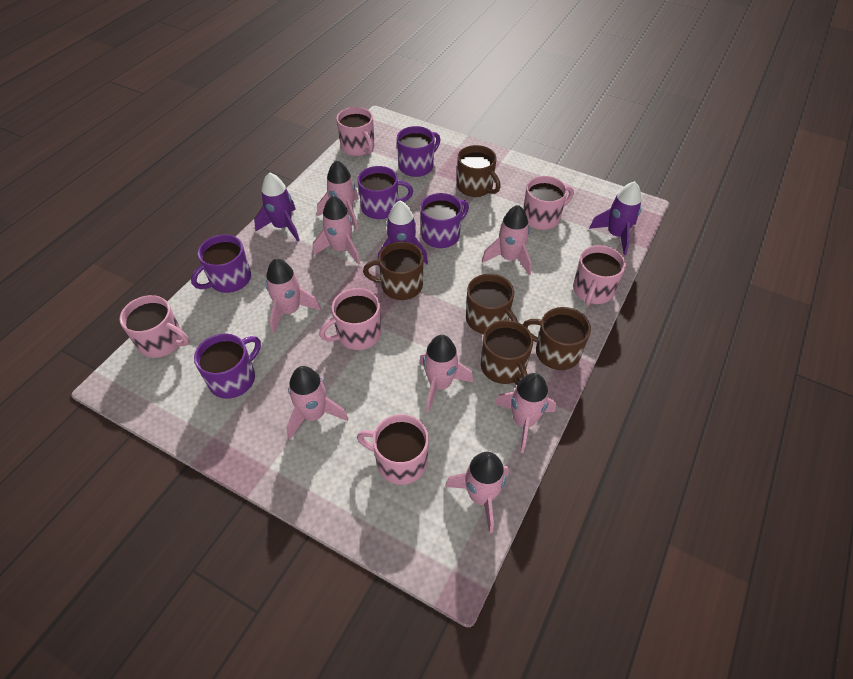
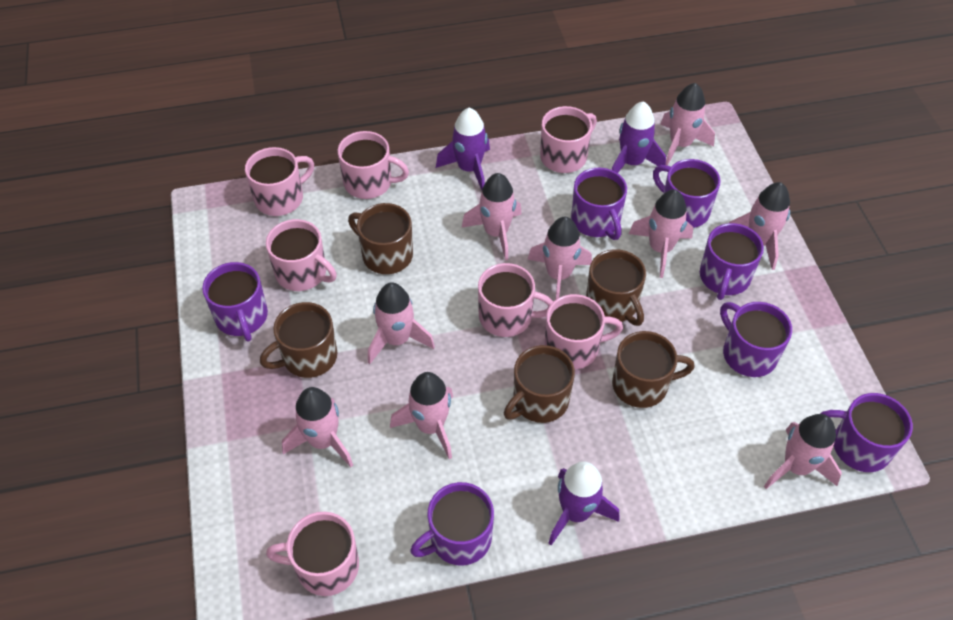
pink mug: [120,295,189,358] [319,288,381,350] [336,107,374,156] [357,414,429,485] [523,176,574,230] [573,245,626,306] = 6 -> [245,147,314,216] [266,219,337,291] [266,512,359,596] [338,131,409,199] [478,263,553,337] [540,106,597,173] [544,294,623,369] = 7
pink rocket: [266,259,321,333] [286,366,348,439] [313,196,360,265] [317,160,359,231] [419,335,473,412] [445,452,509,533] [482,205,532,275] [494,373,556,453] = 8 -> [282,387,353,467] [368,282,435,364] [390,372,453,459] [461,173,521,260] [527,217,592,299] [629,189,693,278] [660,83,715,166] [729,182,790,270] [764,414,842,489] = 9
purple mug: [191,234,251,293] [194,333,261,399] [357,166,413,219] [397,126,440,177] [420,193,469,248] = 5 -> [202,262,268,342] [410,482,494,565] [571,168,627,240] [653,159,721,228] [700,223,764,300] [720,302,792,377] [820,393,913,472] = 7

